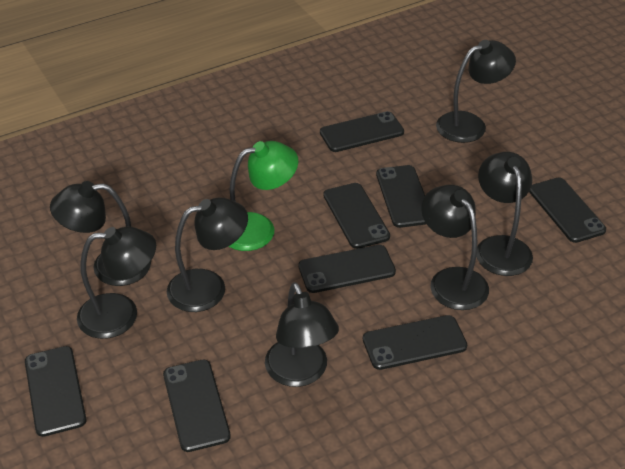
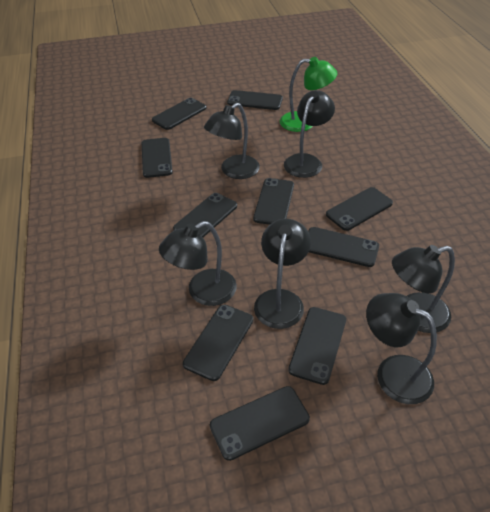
black lamp: [50,181,151,286] [77,227,156,339] [167,197,248,312] [265,282,339,387] [421,185,489,310] [436,40,516,143] [477,152,533,276] = 7 -> [159,221,237,306] [204,103,260,179] [254,219,311,329] [284,90,335,178] [366,293,437,404] [392,245,455,333] = 6
black phone: [25,346,86,437] [163,360,231,452] [298,245,396,293] [320,111,404,152] [323,183,390,249] [363,315,467,370] [376,165,426,228] [529,177,606,243] = 8 -> [142,138,173,178] [152,98,206,130] [173,193,237,237] [183,304,253,381] [210,386,310,461] [227,90,283,110] [253,178,294,225] [288,307,346,385] [308,227,379,267] [326,187,393,231] = 10

